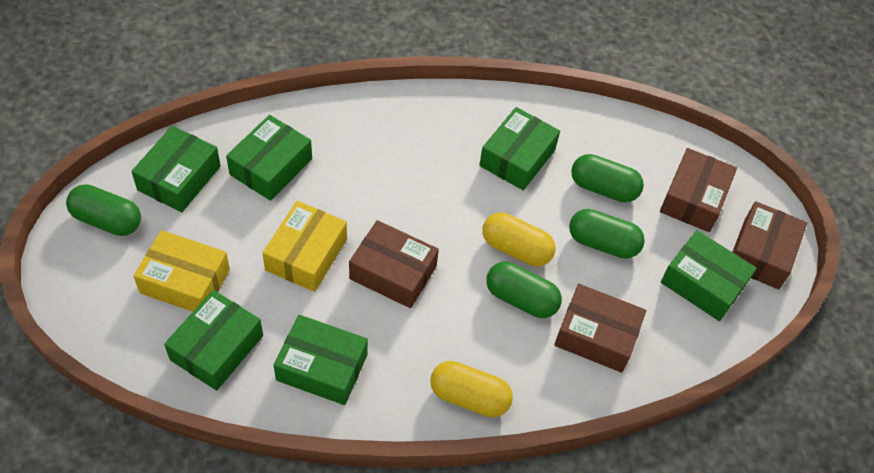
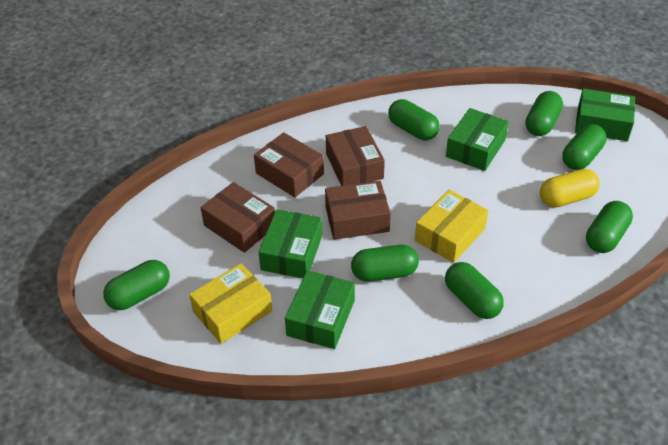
green box: [131,126,221,212] [164,290,263,391] [226,115,312,201] [274,315,368,405] [479,107,560,190] [661,230,757,321] = 6 -> [259,209,322,278] [285,270,355,349] [446,108,509,171] [575,89,635,141] = 4
green capsule: [66,184,141,236] [486,262,562,318] [569,209,645,259] [571,154,644,203] = 4 -> [103,260,170,310] [351,245,419,282] [388,99,440,140] [445,262,504,319] [525,91,563,136] [562,124,606,170] [586,201,633,253] = 7
yellow capsule: [430,361,513,417] [483,212,556,267] = 2 -> [540,169,600,207] = 1

